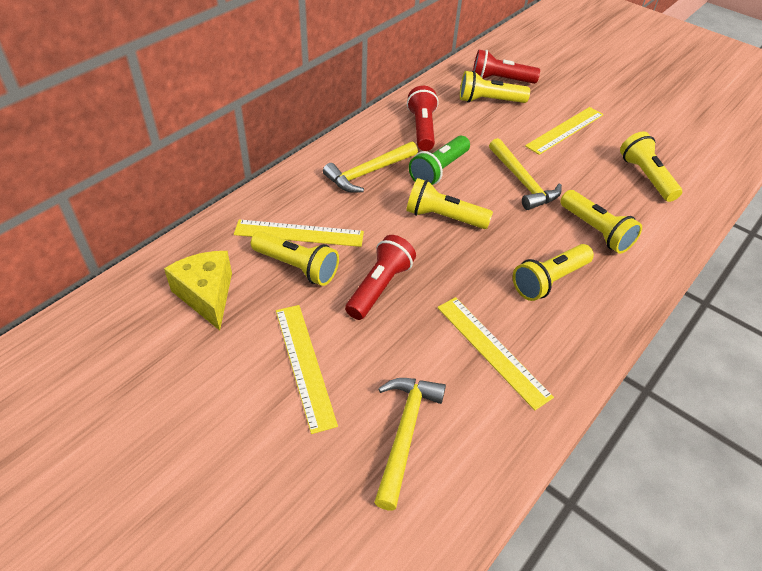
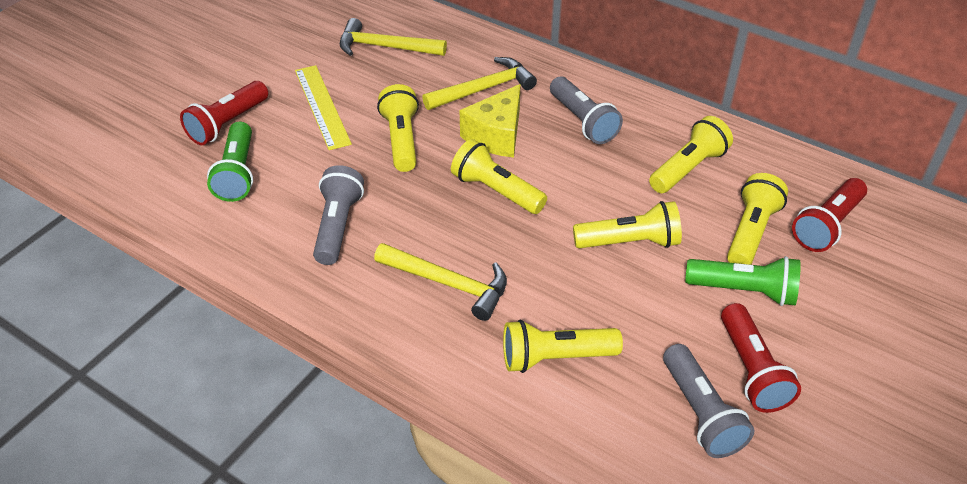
green flashlight: [409,136,470,185] = 1 -> [207,122,253,202] [685,256,801,306] = 2
grey flashlight: none = 0 -> [313,165,364,265] [550,77,623,144] [663,344,754,458] = 3
yellow ruler: [234,219,364,247] [276,305,338,434] [437,297,554,410] [525,107,604,155] = 4 -> [295,65,352,150] = 1

